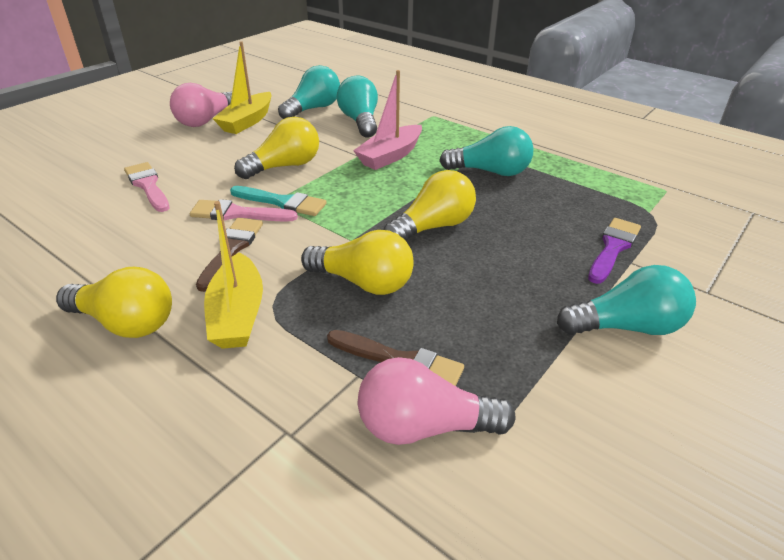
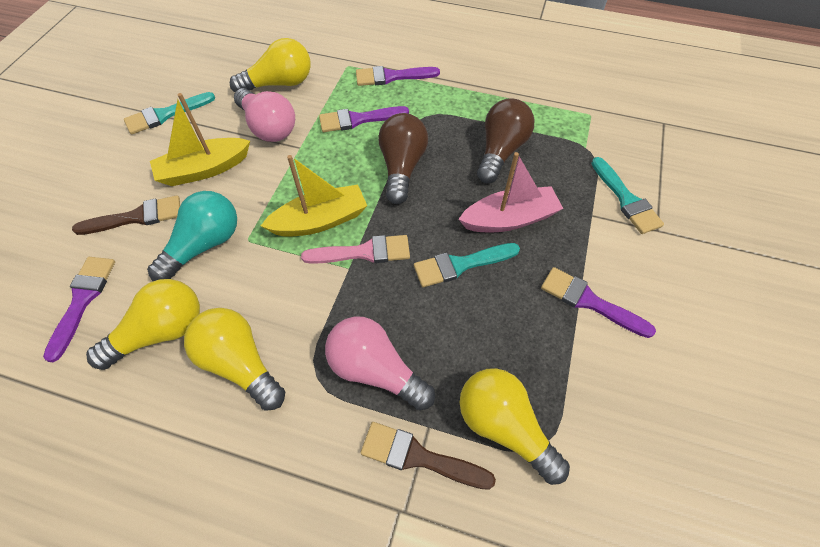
brown light bulb: none = 0 -> [378,113,428,204] [477,98,534,183] = 2
pink brush: [124,162,170,212] [190,199,298,222] = 2 -> [301,235,410,264] = 1
purple brush: [588,218,641,284] = 1 -> [43,257,115,362] [319,106,409,132] [356,66,440,86] [541,267,656,338] = 4
turquoise brush: [230,186,327,216] = 1 -> [124,92,215,134] [414,243,520,287] [591,157,664,234] = 3
turquoise light bulb: [278,65,340,119] [337,76,378,138] [439,126,533,176] [557,265,696,335] = 4 -> [147,191,237,281] = 1

